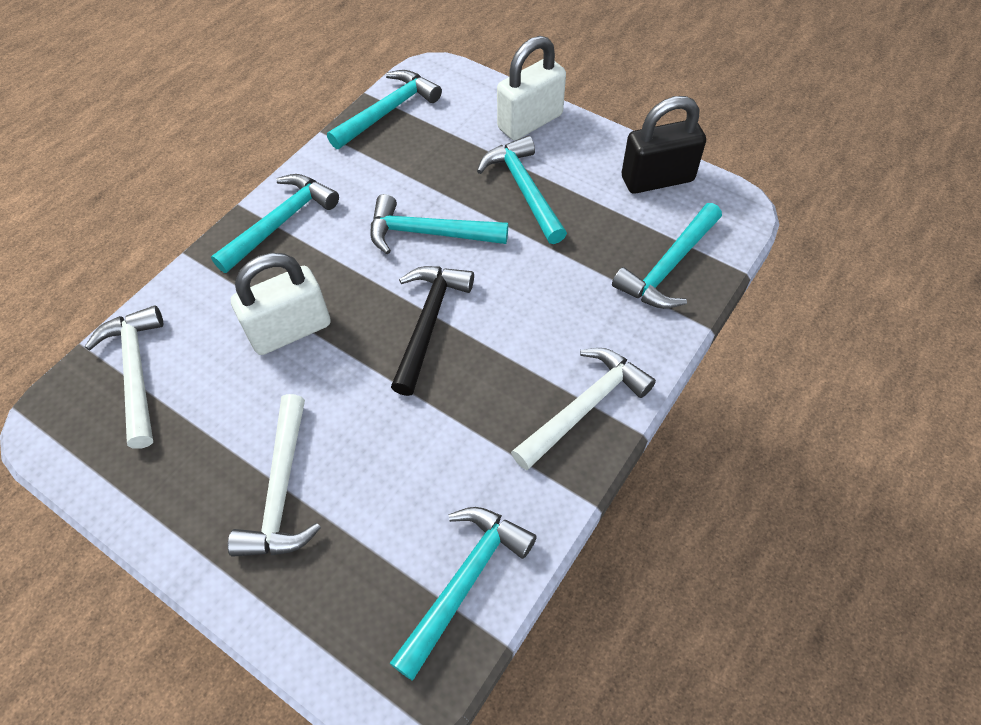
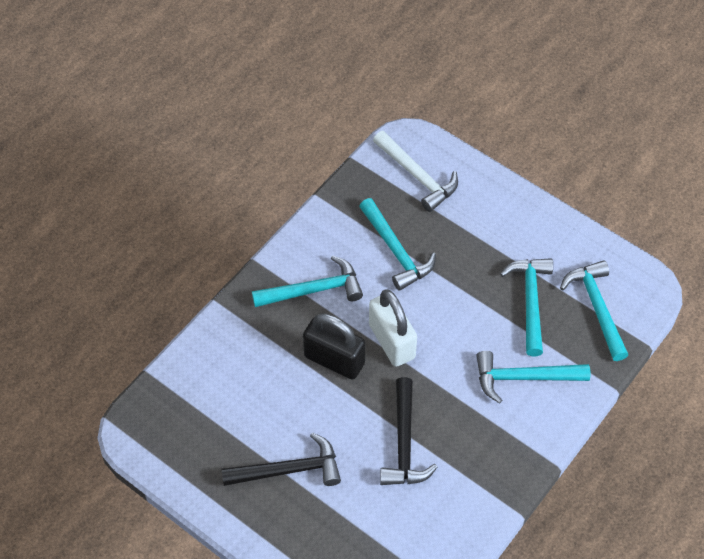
black hammer: [391,266,474,396] = 1 -> [222,433,341,486] [380,377,438,485] = 2
turquoise hammer: [211,174,339,273] [327,70,442,149] [370,194,508,255] [390,507,537,681] [477,136,567,244] [612,203,722,309] = 6 -> [252,255,363,307] [359,198,436,291] [476,351,590,403] [500,258,553,356] [560,260,628,361] = 5
white hammer: [85,306,163,449] [228,394,321,557] [511,348,656,470] = 3 -> [373,131,458,212] = 1
white padlock: [231,253,331,355] [497,36,566,140] = 2 -> [369,290,417,367] = 1

